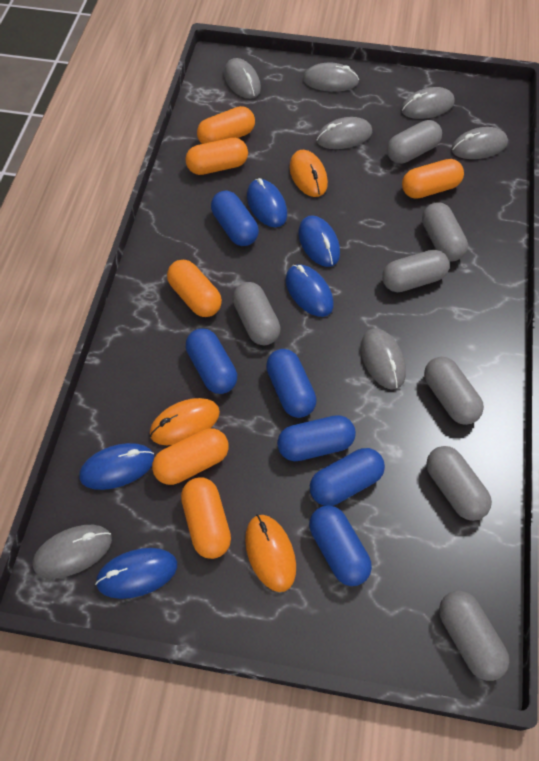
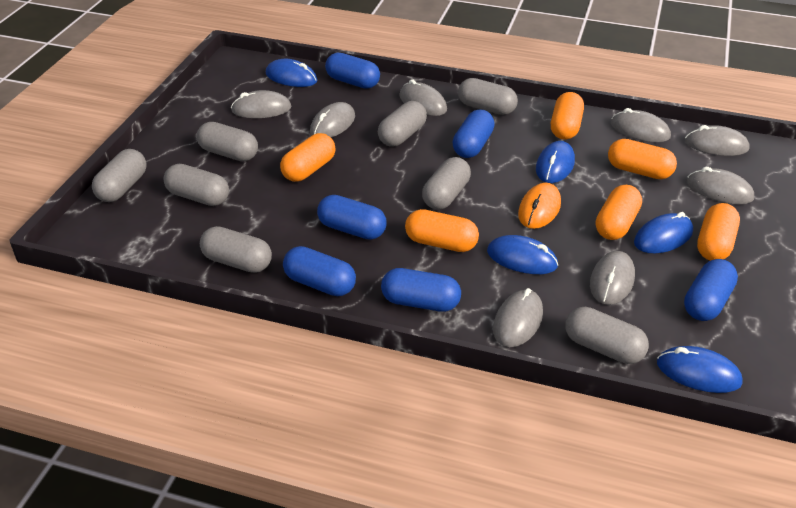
grey capsule: [233,282,281,345] [382,250,449,292] [387,120,442,164] [422,203,468,262] [424,357,484,425] [426,446,492,521] [439,591,509,681] = 7 -> [92,149,146,202] [164,164,229,206] [197,122,258,161] [200,226,272,273] [378,101,427,147] [422,157,471,210] [458,78,518,115] [565,307,649,364] = 8
grey mouse: [33,525,112,578] [224,58,261,99] [303,63,359,92] [316,117,372,149] [361,329,406,389] [401,87,455,119] [451,127,508,159] = 7 -> [231,90,291,118] [310,102,355,137] [399,79,447,116] [493,288,543,347] [590,251,635,305] [611,108,671,142] [685,125,750,156] [687,167,754,204] = 8
orange mouse: [150,398,220,445] [245,515,296,592] [289,150,328,197] = 3 -> [518,183,561,229] = 1

